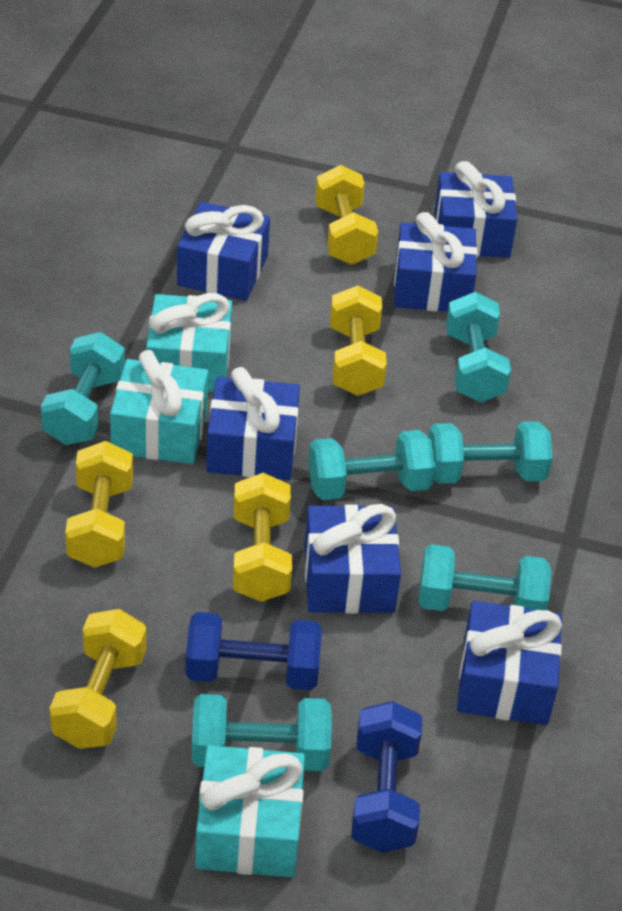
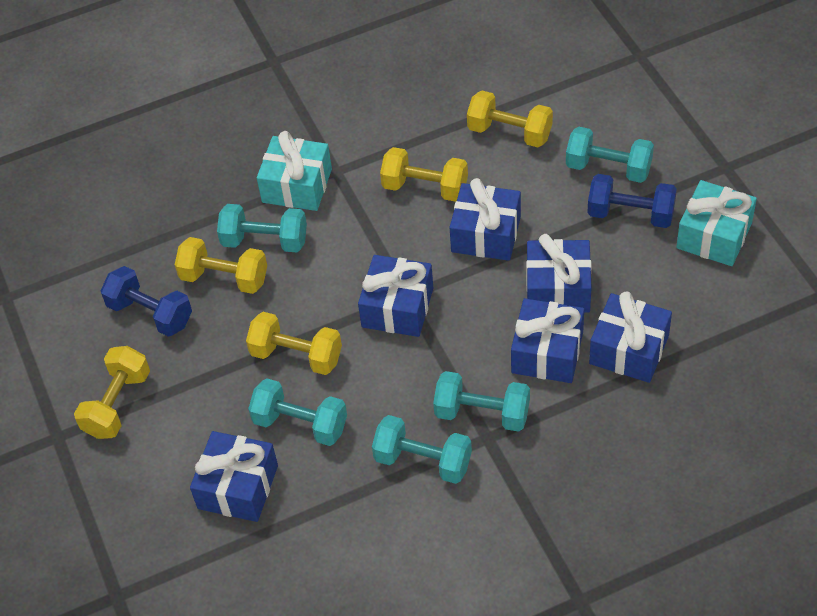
turquoise dumbbell: [41,332,125,445] [192,694,332,771] [308,430,436,500] [419,544,551,611] [428,422,553,483] [446,292,511,402] = 6 -> [217,204,307,253] [248,378,347,446] [372,415,472,484] [433,371,530,432] [566,127,654,183] = 5
turquoise gift: [110,350,208,464] [146,293,232,392] [195,745,305,877] = 3 -> [257,131,332,211] [676,180,757,266] = 2

